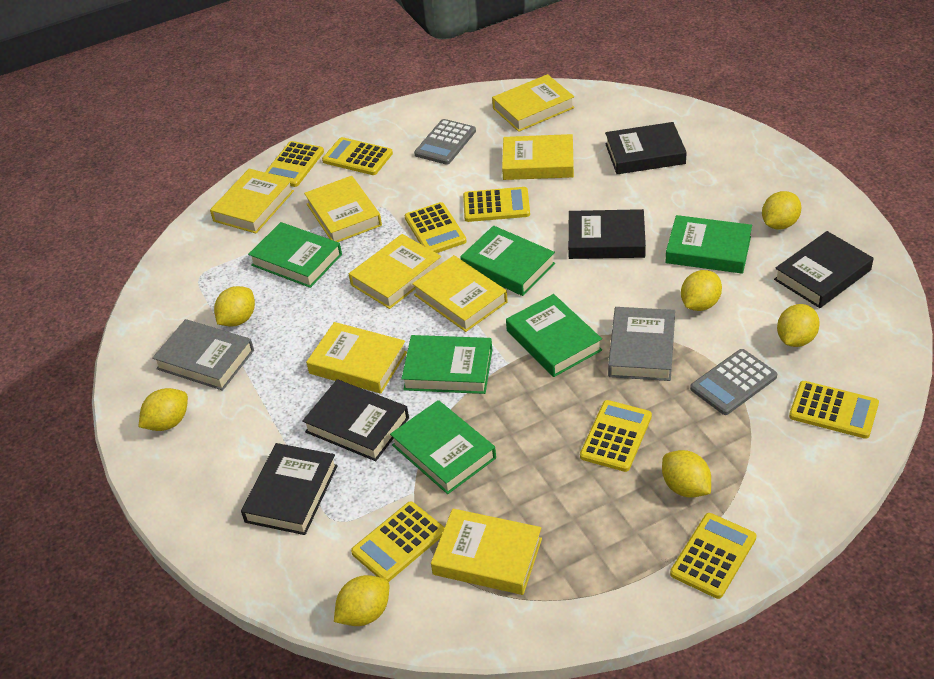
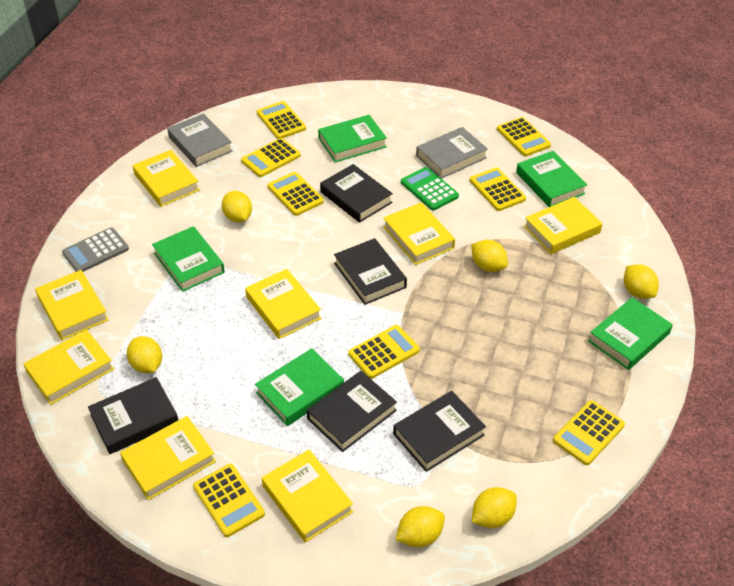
green book: [248,222,342,288] [390,400,496,494] [401,335,492,394] [460,226,555,296] [506,294,602,377] [665,215,752,274] = 6 -> [152,226,225,292] [255,348,344,426] [318,115,387,162] [516,151,587,207] [588,297,673,370] = 5
green calculator: none = 0 -> [401,167,459,211] = 1
grey calculator: [414,119,476,165] [690,349,777,415] = 2 -> [62,227,129,272] = 1
yellow lemon: [139,388,188,431] [214,286,255,327] [334,575,389,626] [662,450,711,497] [681,270,722,311] [762,191,802,230] [777,304,820,347] = 7 -> [127,336,162,373] [222,191,252,222] [396,506,445,547] [471,240,508,272] [472,487,517,528] [624,264,659,299] = 6

